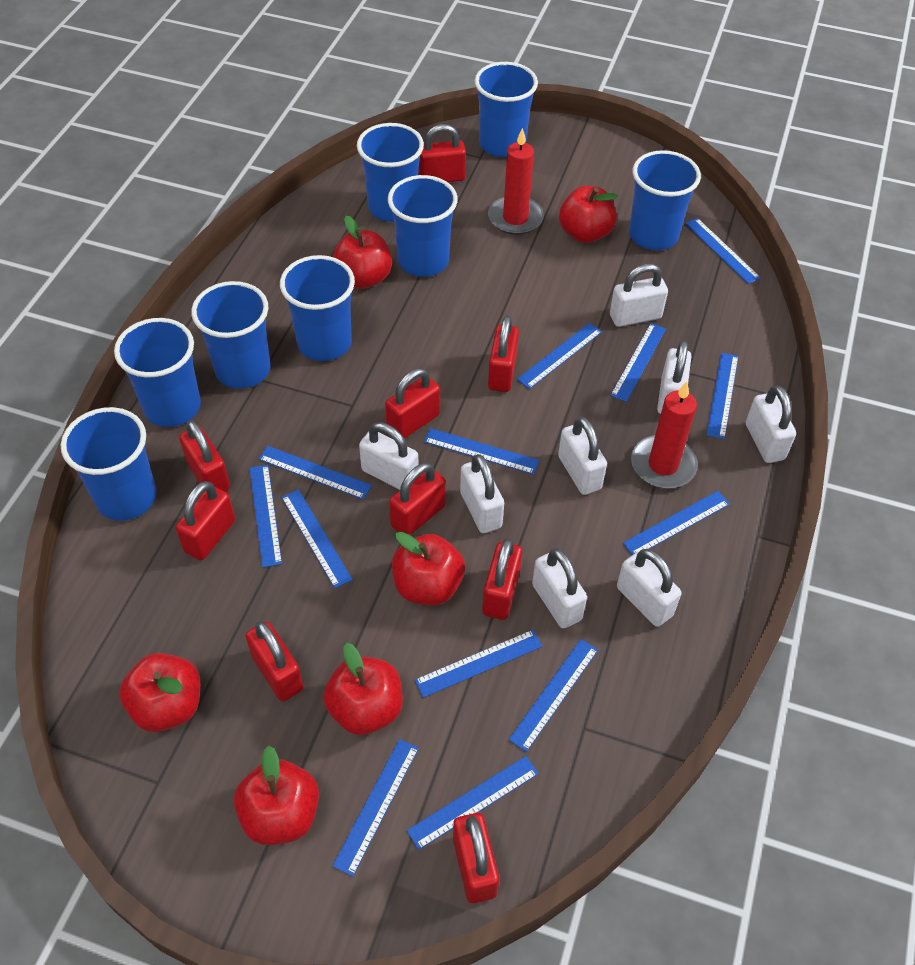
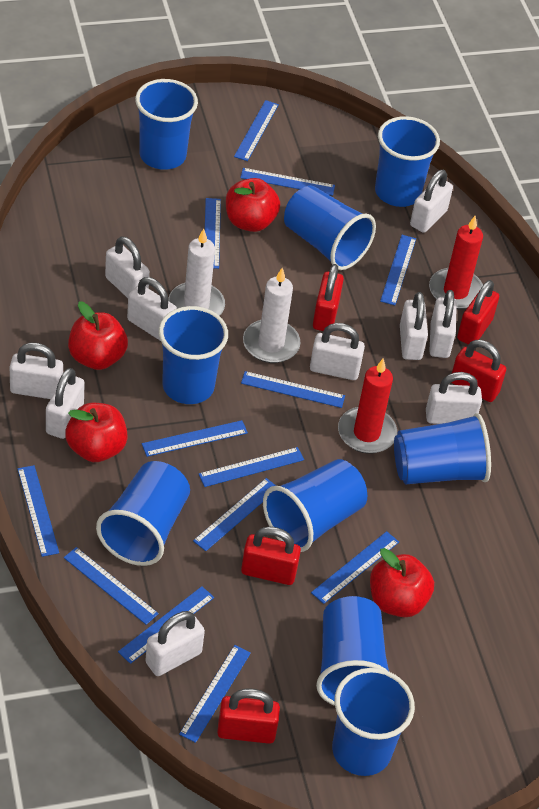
blue cup: [61,407,157,521] [114,318,201,427] [191,281,271,389] [280,255,355,361] [357,123,424,222] [388,175,458,277] [475,62,538,157] [629,150,701,250] = 8 -> [96,461,190,566] [135,79,198,170] [159,306,228,404] [263,459,367,552] [284,185,376,270] [316,596,389,706] [332,668,415,776] [375,116,440,207] [394,413,491,484] = 9
red apple: [119,653,201,732] [234,746,319,845] [323,643,403,735] [332,216,392,289] [392,532,465,605] [559,186,618,243] = 6 -> [65,403,128,462] [68,301,128,370] [226,178,280,232] [370,548,434,617] = 4
red padlock: [176,481,235,560] [179,420,230,492] [246,621,303,701] [385,368,440,439] [389,462,446,535] [418,124,466,182] [453,813,499,903] [482,538,522,620] [488,315,519,392] = 9 -> [217,689,280,744] [241,527,301,585] [313,264,344,331] [451,340,506,402] [457,280,499,345] = 5
white candle: none = 0 -> [168,229,225,316] [243,268,301,363] = 2
white padlock: [359,423,419,490] [460,454,504,533] [532,548,587,629] [558,417,607,495] [610,264,668,327] [617,549,681,627] [657,340,691,414] [746,385,796,463] = 8 -> [10,343,63,399] [46,368,85,439] [105,236,150,298] [127,277,177,341] [145,611,205,676] [310,323,365,380] [400,292,428,360] [410,170,453,233] [426,372,482,424] [429,290,457,358] = 10

